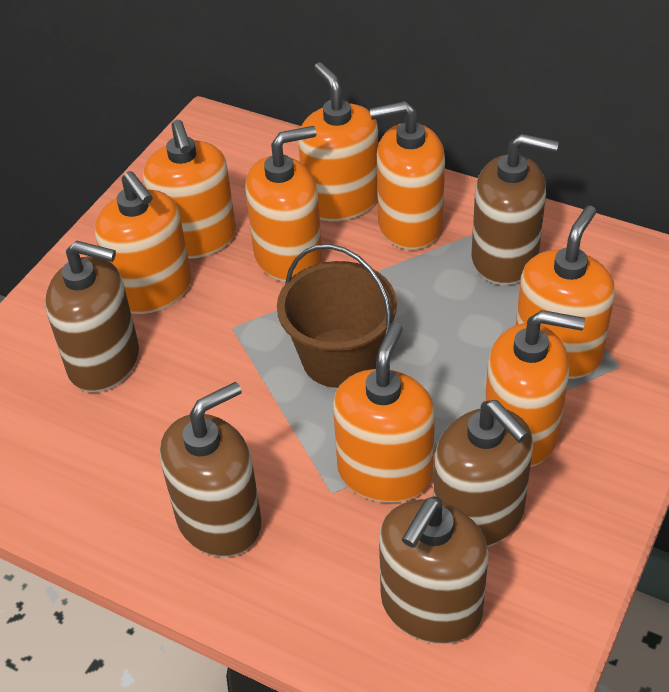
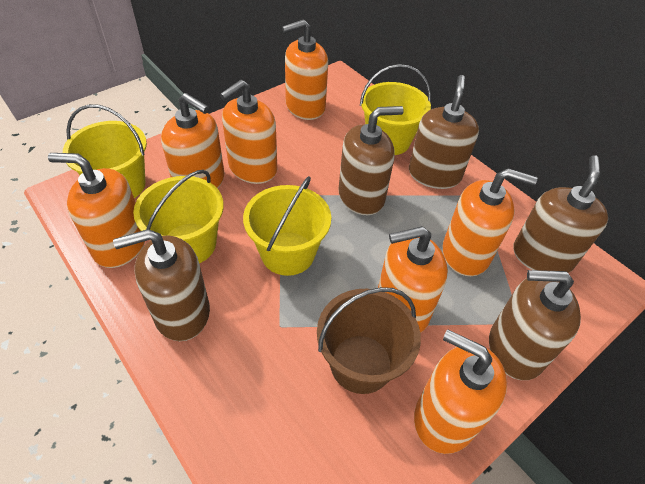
orange soap dispenser: [95,171,192,314] [143,120,236,259] [245,126,322,282] [298,62,378,221] [333,322,435,503] [370,101,445,250] [485,310,585,467] [516,206,615,379] = 8 -> [48,153,145,268] [161,93,224,189] [220,80,277,184] [282,19,328,120] [378,226,448,333] [414,329,507,454] [443,168,537,276] = 7
yellow bucket: none = 0 -> [63,104,147,198] [133,170,224,263] [243,176,331,276] [360,64,431,155] = 4

